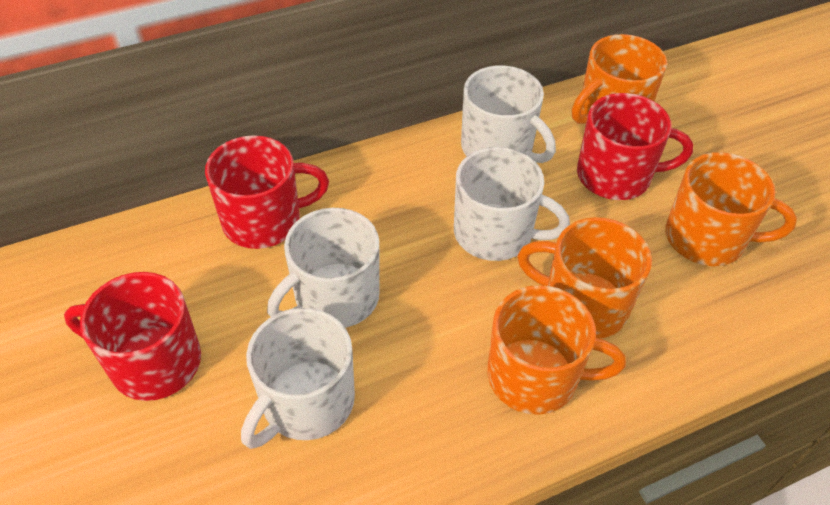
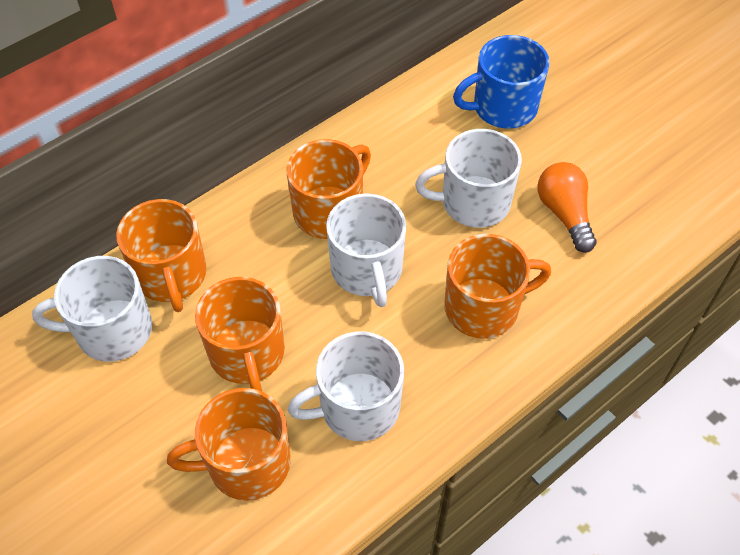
blue mug: none = 0 -> [453,35,549,129] = 1
orange light bulb: none = 0 -> [537,162,597,253] = 1
orange mug: [487,285,626,415] [518,217,652,339] [572,34,667,124] [665,152,797,266] = 4 -> [116,199,207,312] [167,388,291,501] [195,277,285,391] [286,139,371,239] [444,234,551,339] = 5
red mug: [64,272,201,401] [205,135,329,249] [577,93,693,200] = 3 -> none = 0

